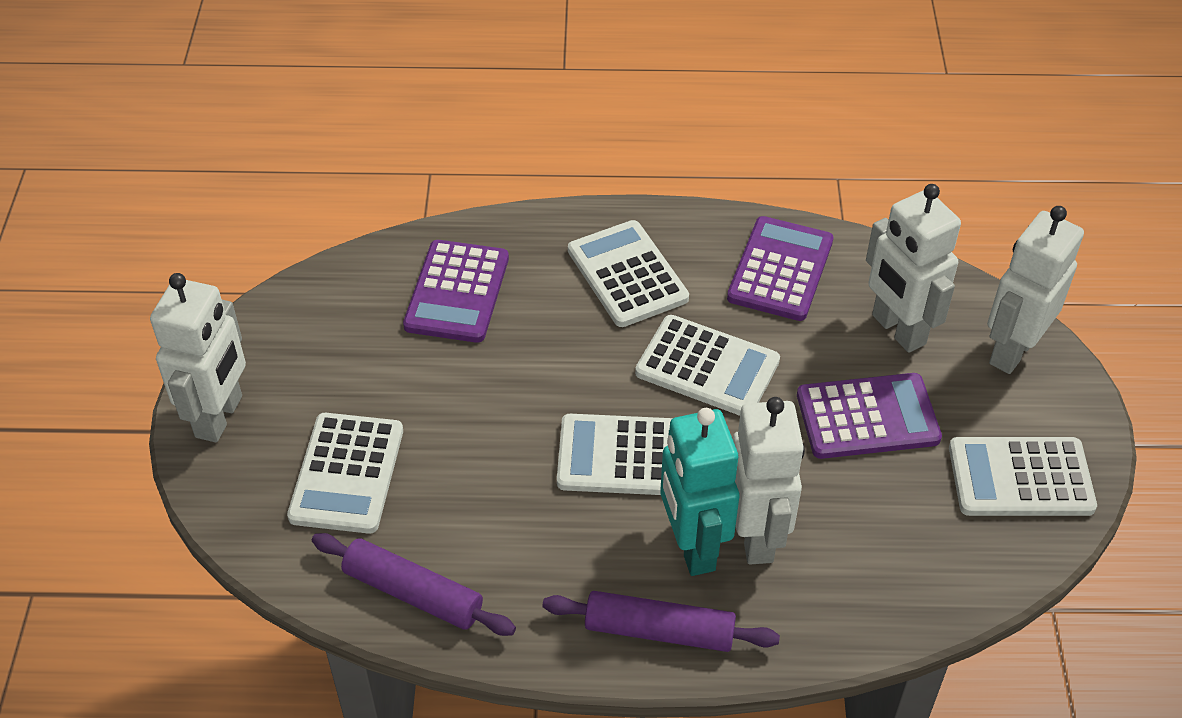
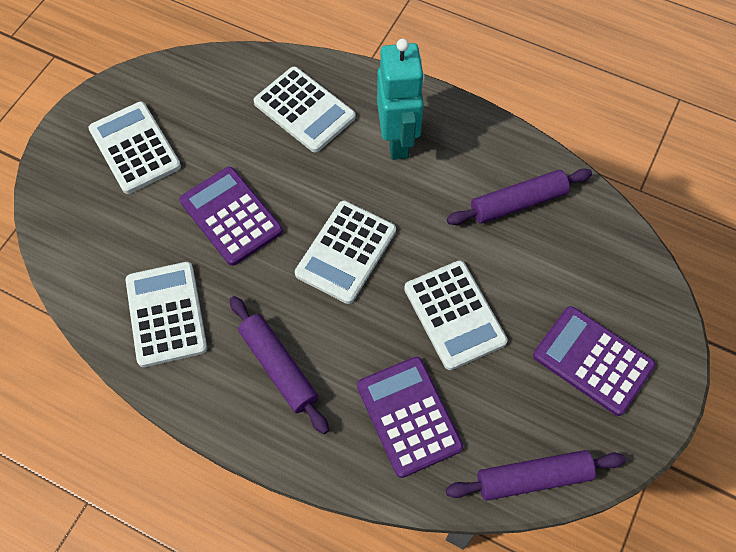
purple rolling pin: [312,533,516,636] [542,591,780,652] = 2 -> [230,296,329,434] [446,450,626,501] [447,168,592,225] = 3
white robot: [150,273,246,442] [733,397,805,564] [866,184,961,353] [987,206,1084,374] = 4 -> none = 0

